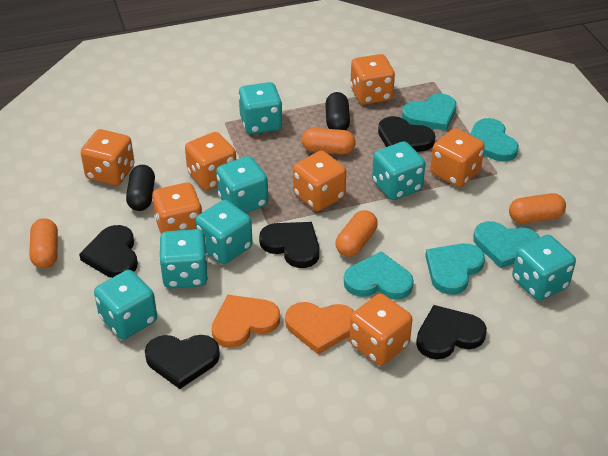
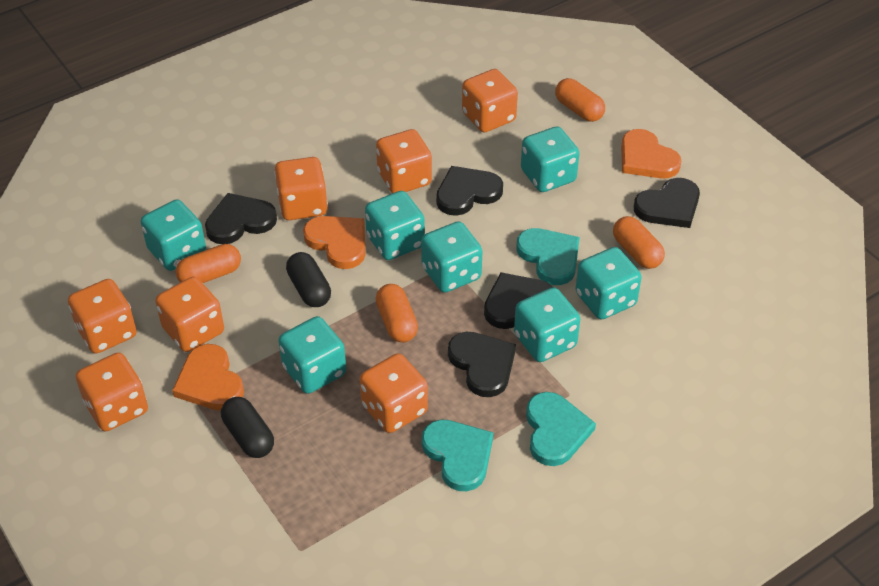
orange heart: [212,295,280,348] [285,302,354,354] = 2 -> [172,344,244,410] [303,216,366,269] [621,129,681,179] = 3
turquoise heart: [344,251,414,300] [402,93,456,131] [425,243,485,295] [470,118,519,162] [473,221,540,268] = 5 -> [422,420,493,491] [516,228,580,285] [526,392,596,466] = 3

